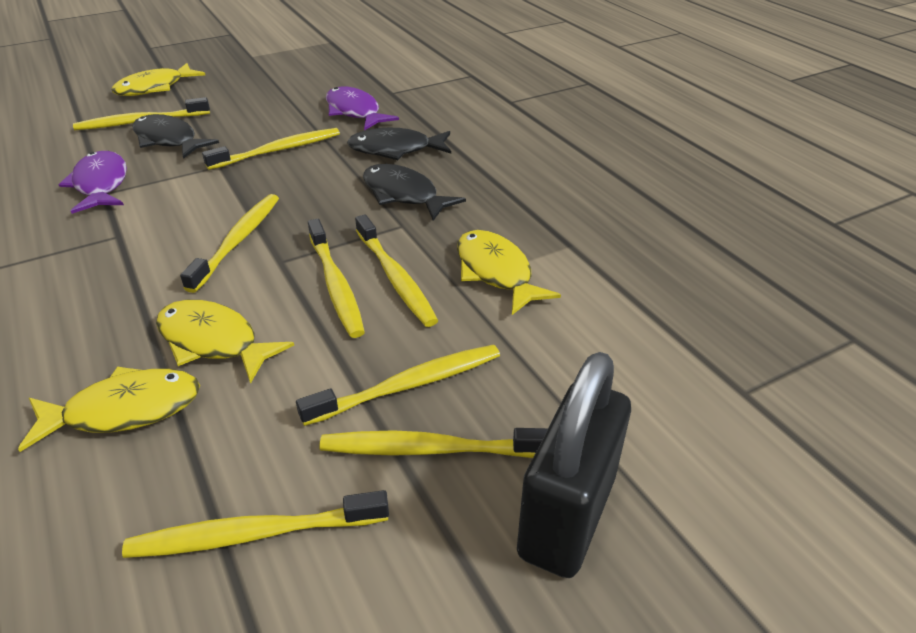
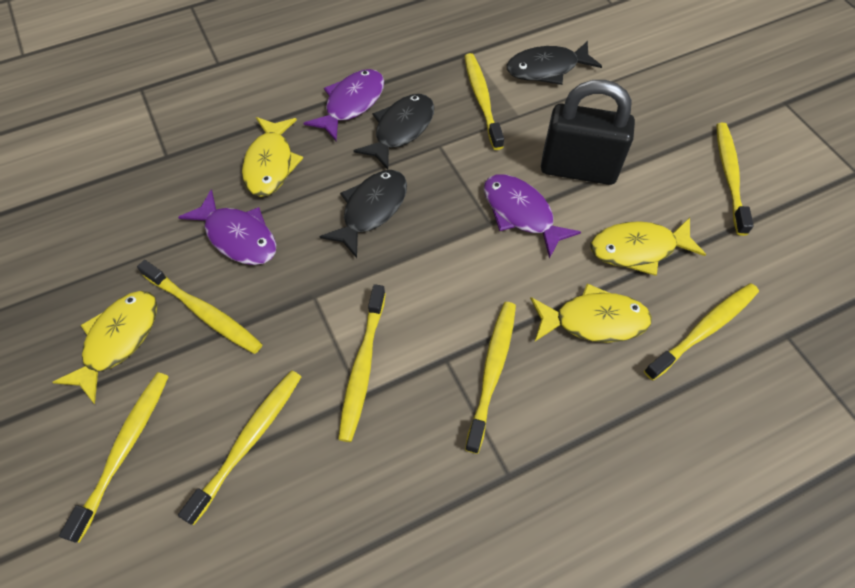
purple fish: [59,151,127,214] [326,86,399,131] = 2 -> [178,189,276,265] [304,69,384,141] [484,174,581,259] = 3

